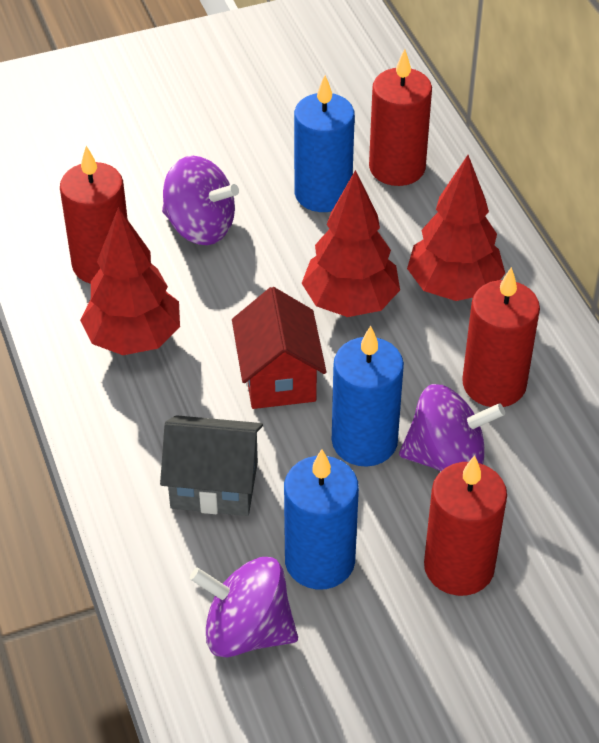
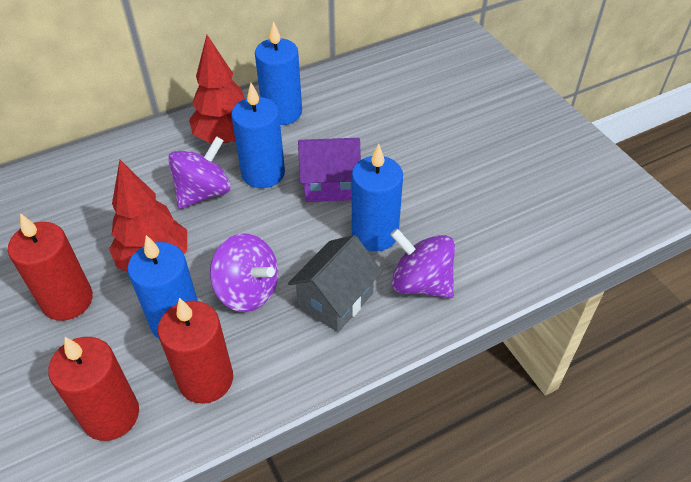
blue candle: [284,449,359,590] [294,75,355,212] [332,325,404,467] = 3 -> [128,235,198,338] [231,83,285,188] [255,21,302,125] [352,144,403,251] = 4
purple house: none = 0 -> [298,138,361,202] = 1
red candle: [60,146,128,284] [369,49,432,186] [424,455,507,596] [462,267,540,407] = 4 -> [8,213,93,321] [48,337,139,441] [158,298,233,404] = 3
red house: [232,287,326,409] = 1 -> none = 0
red tree: [80,207,180,355] [302,170,400,317] [407,155,505,301] = 3 -> [109,160,187,272] [189,35,245,144] = 2

